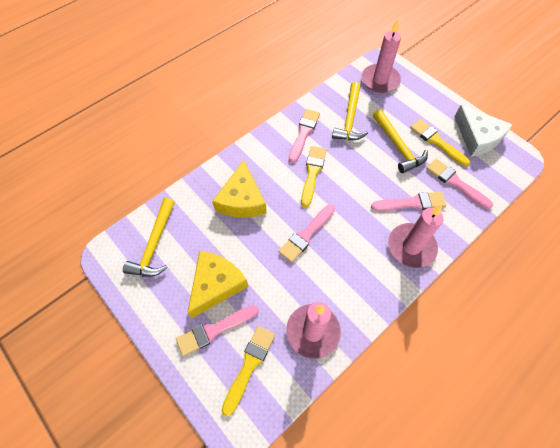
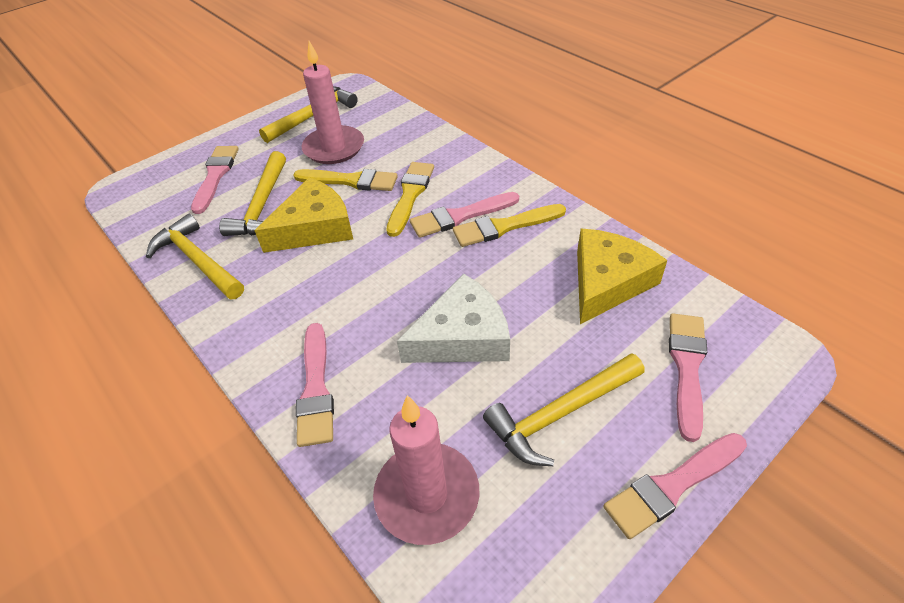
pink candle: [286,302,341,359] [362,19,401,93] [388,204,443,268] = 3 -> [302,41,364,164] [373,395,479,545] = 2
yellow hammer: [123,198,175,277] [332,82,368,140] [373,109,428,173] = 3 -> [146,214,244,299] [219,151,286,236] [259,86,358,143] [483,353,645,466] = 4

